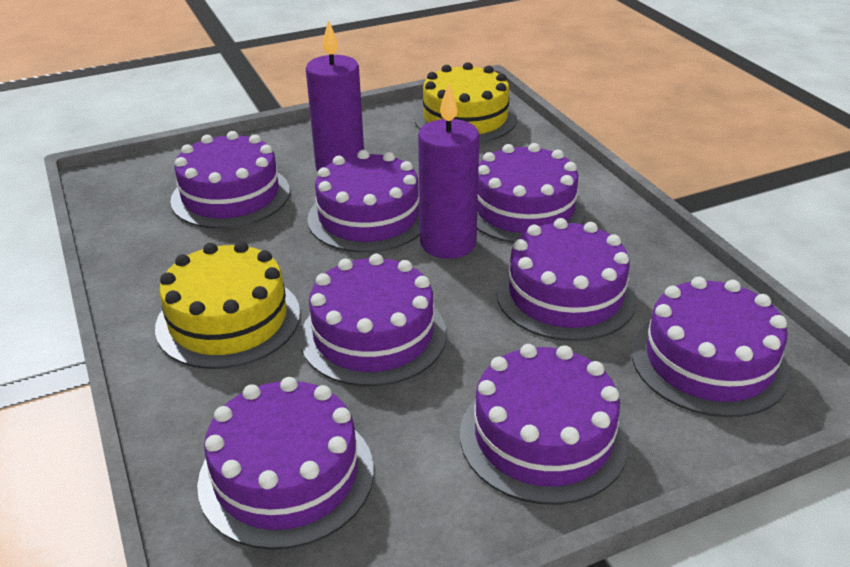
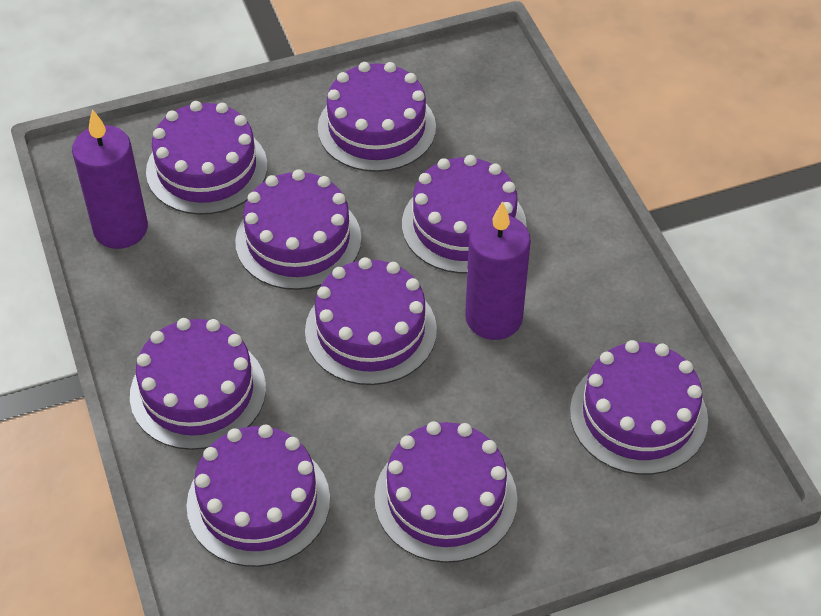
purple cake: [170,131,290,229] [197,377,374,550] [300,254,447,386] [307,150,420,253] [460,344,629,505] [477,143,586,243] [496,218,637,341] [632,276,790,417] = 8 -> [130,318,266,450] [146,101,267,215] [187,425,330,567] [235,169,361,290] [305,257,437,385] [318,62,436,172] [374,421,517,563] [402,155,527,274] [570,340,708,475] = 9
yellow cake: [155,241,300,369] [414,62,517,143] = 2 -> none = 0

